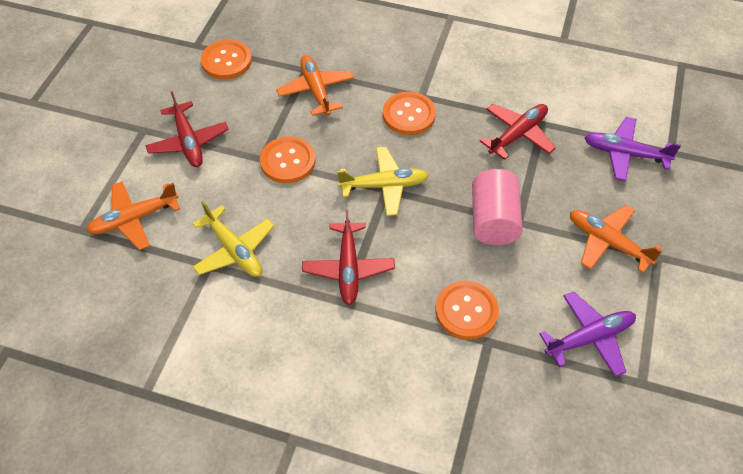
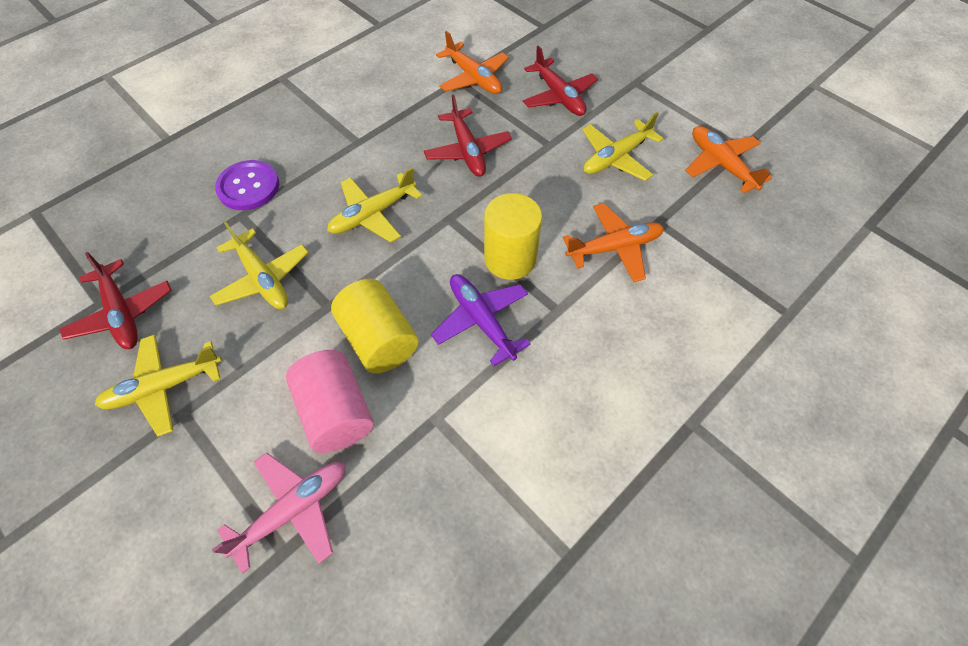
orange button: [201,40,252,79] [260,136,316,183] [383,92,436,135] [435,281,499,340] = 4 -> none = 0
pink plane: none = 0 -> [212,453,346,574] = 1
purple button: none = 0 -> [215,160,279,210] = 1
purple plane: [540,291,636,377] [584,117,681,181] = 2 -> [431,274,531,366] = 1
yellow cylinder: none = 0 -> [331,279,419,373] [484,193,542,280] = 2
yellow plane: [192,201,274,277] [337,147,429,216] = 2 -> [95,334,222,437] [210,222,309,309] [327,167,422,243] [582,112,663,181] = 4

